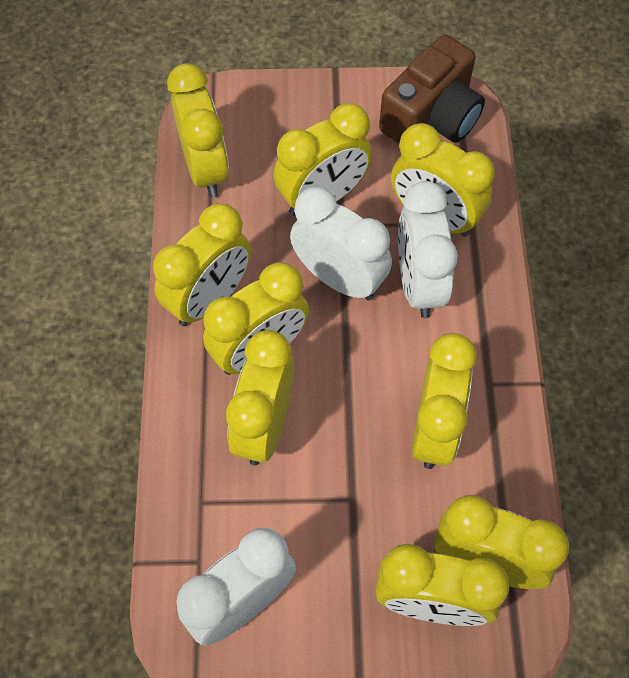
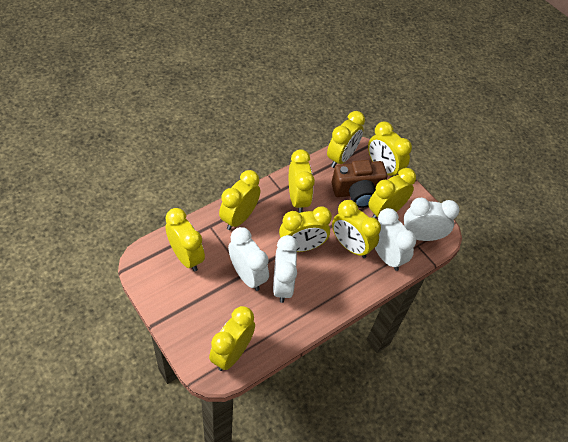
white clock: [176,528,296,646] [290,187,392,301] [398,181,458,318] = 3 -> [228,227,269,291] [273,235,298,303] [375,208,416,271] [404,198,459,241] = 4

